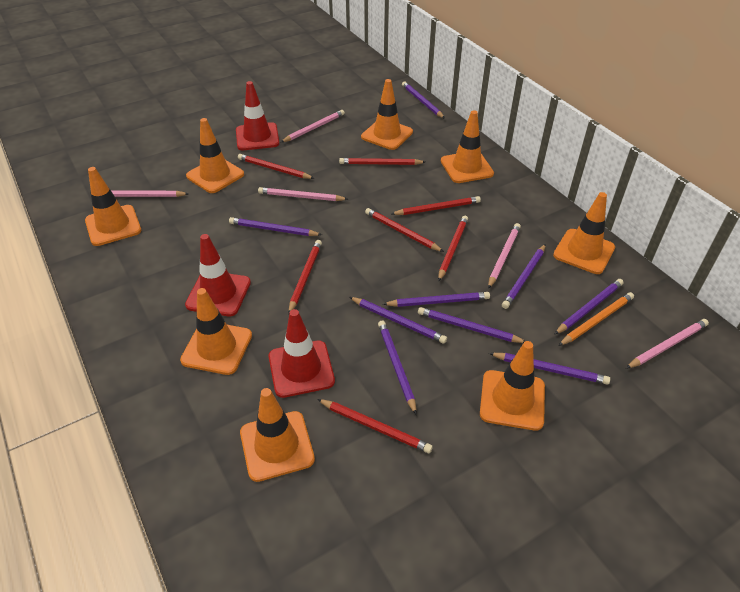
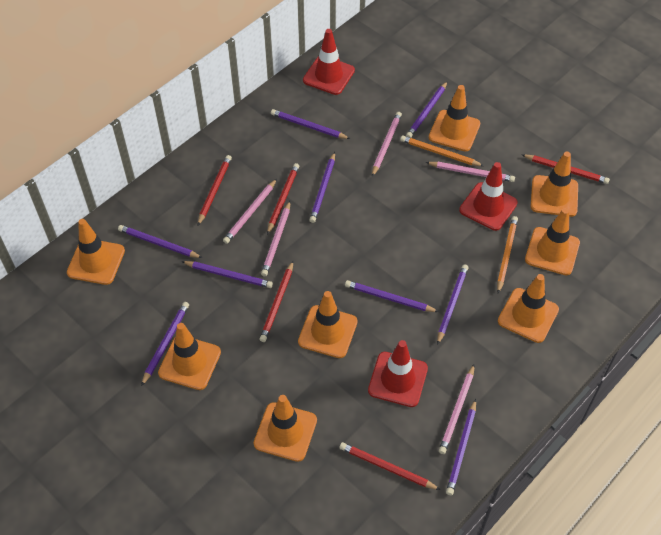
orange pencil: [558,292,634,346] = 1 -> [400,136,484,166] [497,216,518,293] = 2
red pencil: [238,154,315,179] [288,240,322,313] [317,399,433,453] [339,158,425,165] [365,208,444,252] [391,196,481,215] [438,216,468,282] = 7 -> [198,155,232,225] [260,261,293,342] [267,163,299,235] [339,442,440,490] [522,154,610,184] = 5

